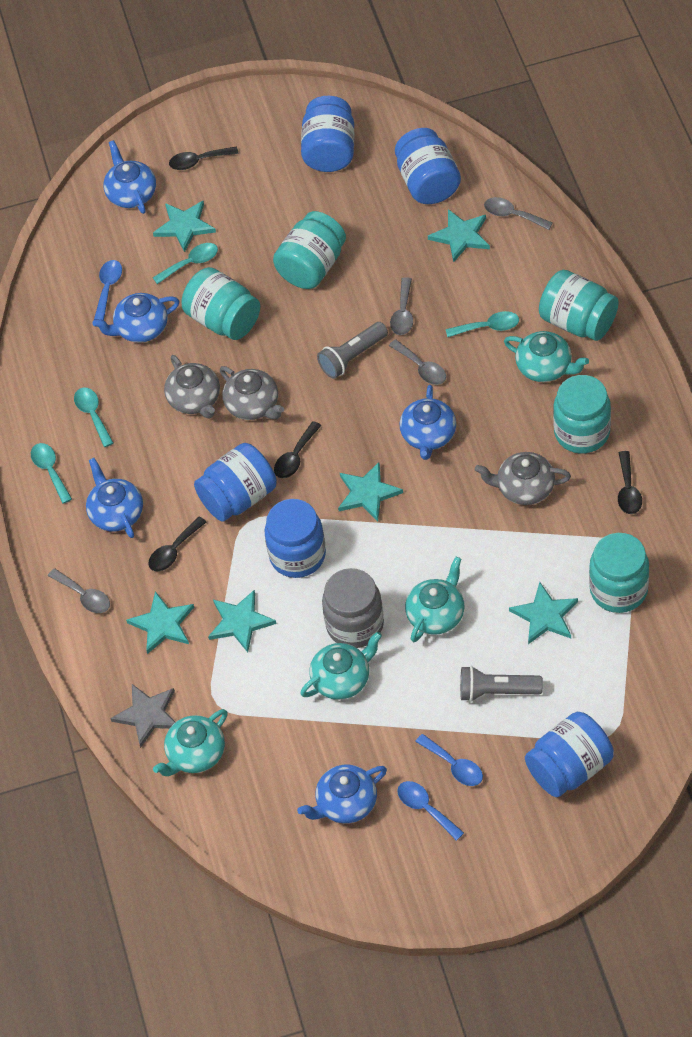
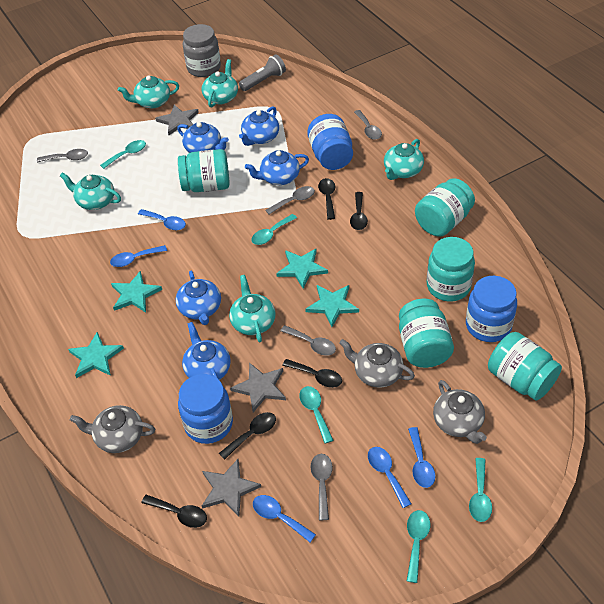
black spoon: [148,517,206,571] [169,146,239,170] [274,421,321,478] [618,451,642,514] = 4 -> [141,495,207,528] [219,412,276,460] [282,359,342,388] [318,178,335,220] [350,192,368,230] = 5
blue jar: [194,443,277,522] [265,499,326,578] [301,96,355,172] [395,128,461,204] [525,712,614,797] = 5 -> [178,374,233,444] [307,114,353,170] [466,276,517,342] = 3
blue spoon: [94,260,122,320] [397,781,464,841] [415,734,483,786] = 3 -> [110,245,167,267] [138,209,186,230] [253,495,316,542] [368,447,411,508] [408,427,435,488] = 5
grey flashlight: [317,322,388,379] [460,666,543,702] = 2 -> [239,54,286,91] = 1
grey spoon: [48,568,110,613] [389,339,446,385] [390,277,413,335] [484,197,553,230] = 4 -> [37,149,88,162] [265,186,315,215] [280,325,336,356] [310,454,333,520] [354,110,382,140] = 5
grey star: [110,684,175,748] = 1 -> [155,105,199,135] [202,459,261,517] [230,363,286,412] = 3
turquoise spoon: [31,443,72,504] [74,388,113,447] [153,243,218,284] [446,311,519,337] = 4 -> [100,140,146,169] [251,214,297,245] [299,386,333,444] [407,510,430,583] [469,458,492,522] = 5
turquoise star: [126,591,194,654] [153,201,216,252] [208,590,276,652] [338,462,403,521] [428,209,490,262] [509,582,578,644] = 6 -> [68,332,124,378] [111,271,162,313] [276,249,328,289] [305,285,359,327] = 4
turquoise teapot: [153,709,227,776] [300,632,382,700] [405,557,465,642] [504,331,589,382] = 4 -> [60,173,121,210] [118,76,179,108] [202,59,238,107] [229,275,276,342] [384,139,424,180] = 5

